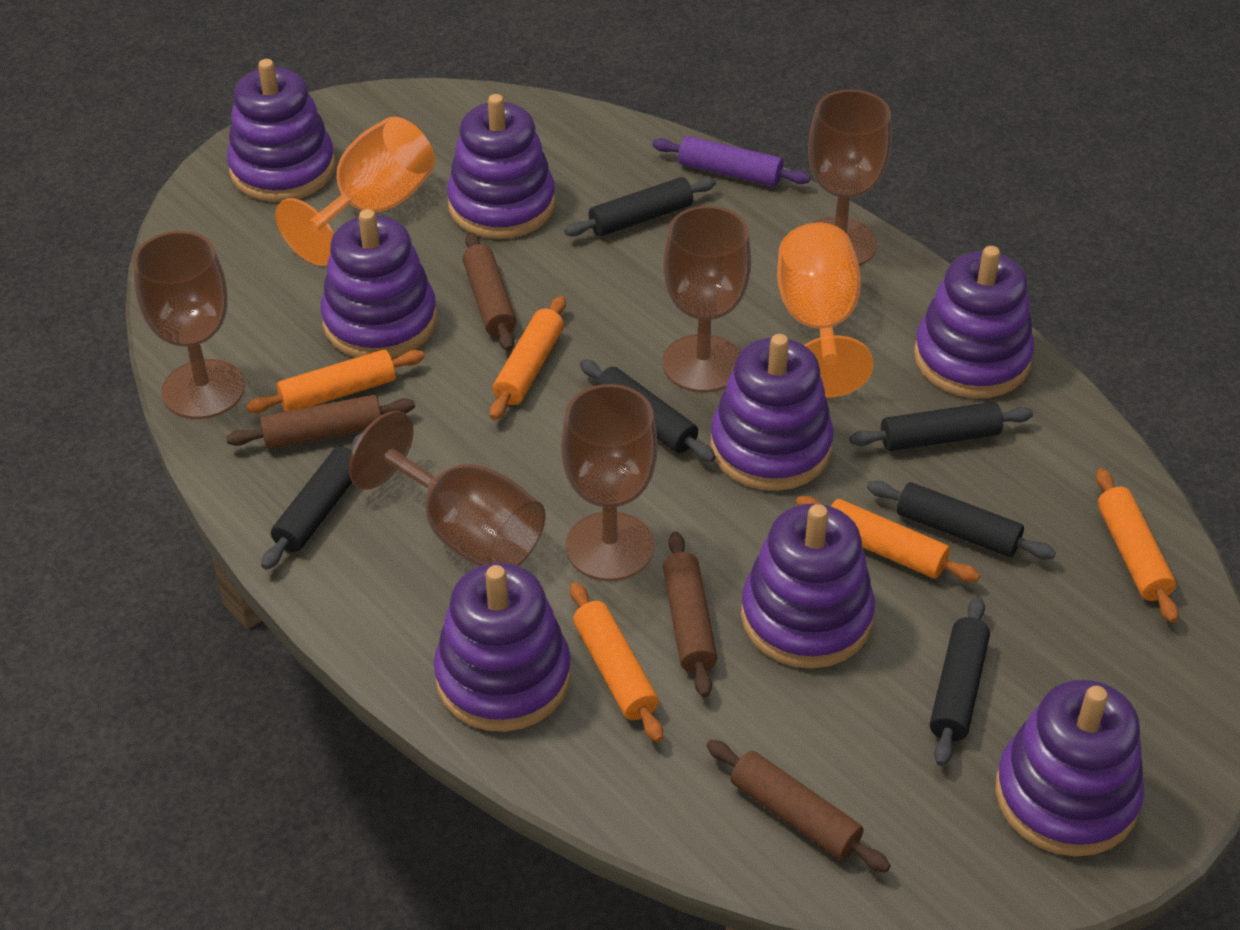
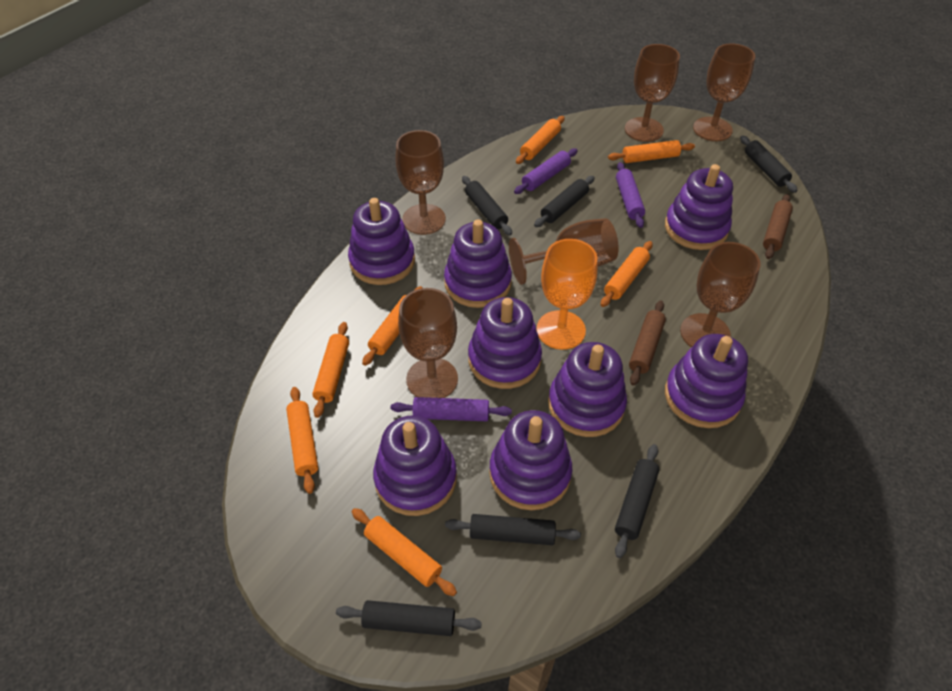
brown goblet: [133,231,245,419] [348,411,546,566] [561,384,658,581] [662,206,751,393] [808,89,892,266] = 5 -> [395,130,446,235] [398,288,458,398] [509,218,619,285] [625,44,680,142] [680,242,761,347] [693,43,755,141] = 6
brown rolling pin: [226,395,415,449] [463,232,517,351] [663,531,717,697] [706,740,891,873] = 4 -> [629,301,666,386] [763,194,793,259] = 2
orange goblet: [275,117,435,266] [777,223,874,398] = 2 -> [537,239,597,350] = 1
orange rolling pin: [246,349,425,413] [490,296,566,420] [570,582,663,742] [796,496,980,582] [1096,468,1179,623] = 5 -> [286,387,318,494] [312,322,349,418] [352,508,457,596] [362,286,423,366] [516,116,565,164] [601,241,653,307] [608,140,695,163] = 7
purple rolling pin: [652,136,810,187] = 1 -> [391,397,512,421] [514,148,578,194] [616,162,645,228] = 3

